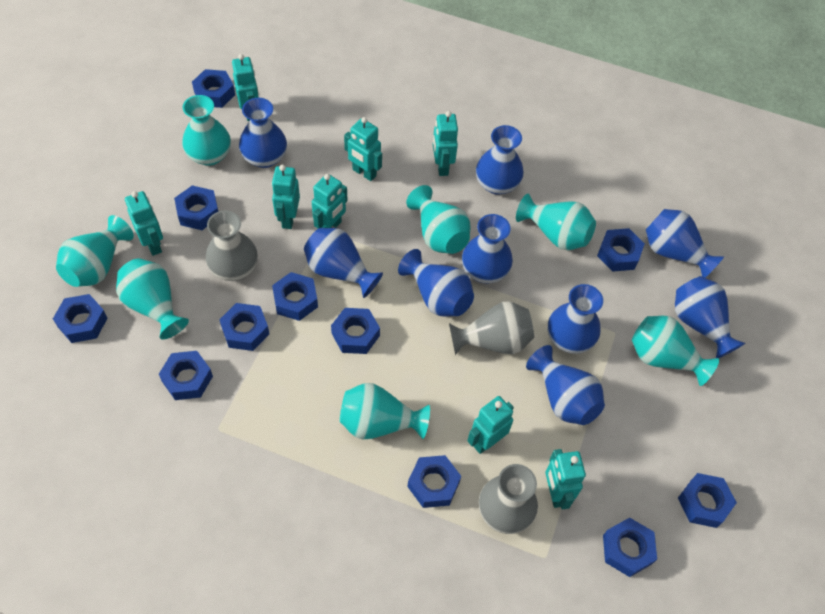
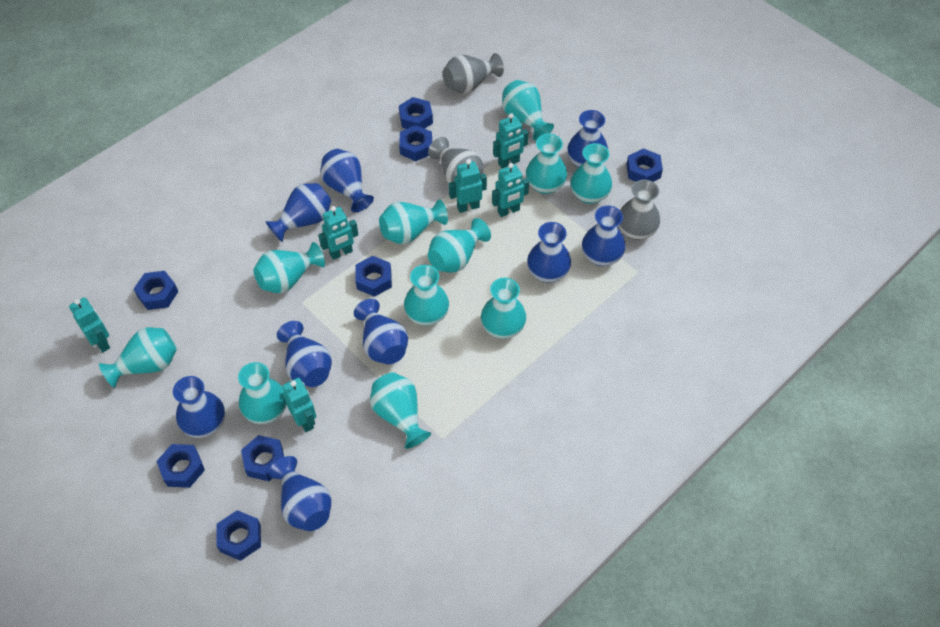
blue nut: [53,294,108,343] [159,351,213,400] [174,185,218,230] [192,69,235,108] [219,303,269,351] [272,272,318,321] [331,308,380,354] [408,455,461,508] [597,228,645,272] [603,518,657,577] [678,473,737,528] = 11 -> [134,271,178,310] [156,444,205,488] [217,510,261,561] [241,435,284,481] [355,256,392,297] [399,97,433,129] [399,125,432,161] [626,148,663,182] = 8
turquoise robot: [125,191,163,256] [232,54,259,121] [271,165,300,229] [312,174,347,228] [344,117,382,181] [433,111,458,176] [467,396,514,454] [545,449,586,510] = 8 -> [69,297,110,352] [283,378,316,432] [318,206,358,260] [449,159,487,213] [492,163,529,217] [493,113,528,168] = 6
turquoise vase: [56,215,134,287] [116,258,189,340] [182,95,231,166] [340,383,430,440] [406,185,470,254] [516,194,596,250] [632,316,719,386] = 7 -> [99,327,177,388] [238,362,287,424] [253,242,325,294] [370,372,431,449] [379,199,448,244] [404,265,449,326] [428,218,491,273] [481,278,526,339] [502,80,554,141] [526,134,567,194] [570,143,612,204] = 11

